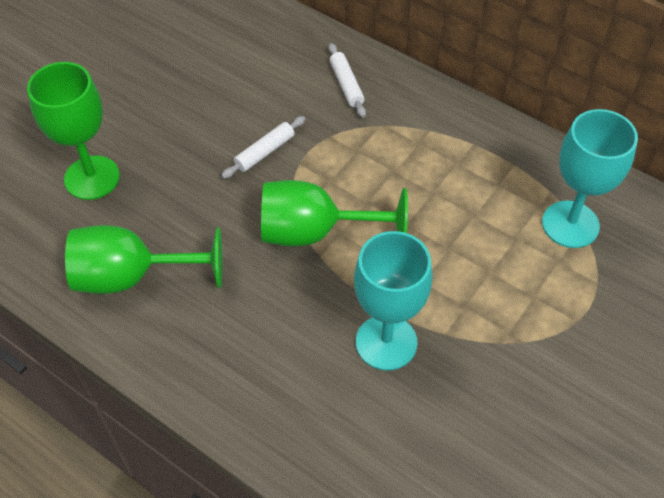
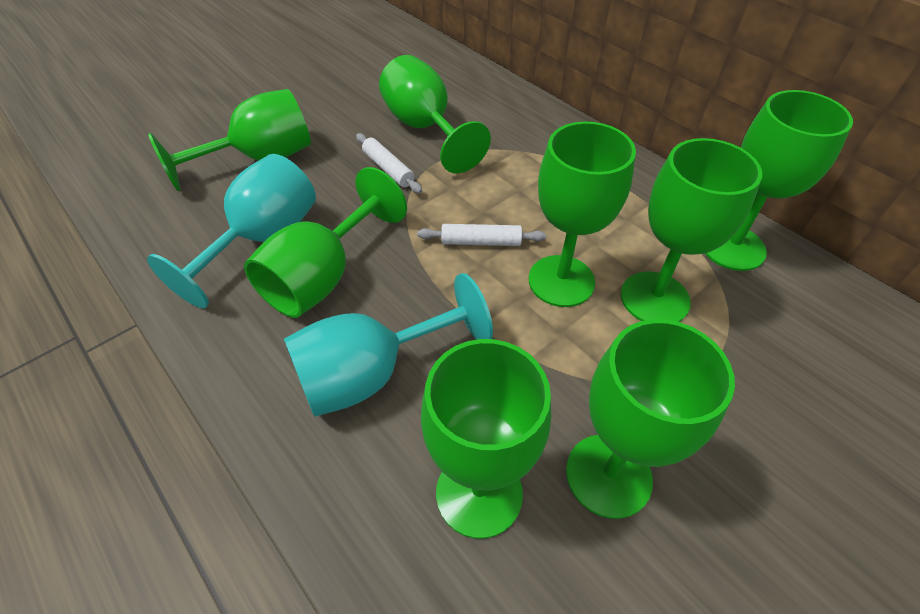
green goblet: [27,62,120,200] [65,225,223,294] [261,180,408,246] = 3 -> [148,89,311,191] [244,167,407,318] [379,55,491,173] [421,339,551,539] [529,122,636,307] [566,319,735,519] [621,138,762,322] [705,90,853,271] = 8

